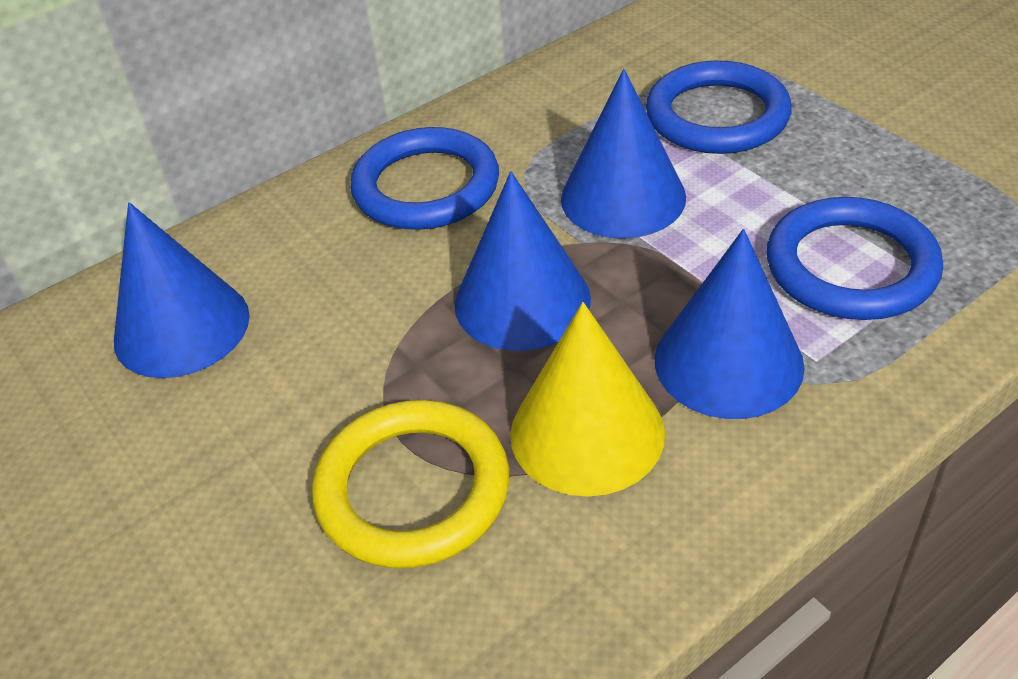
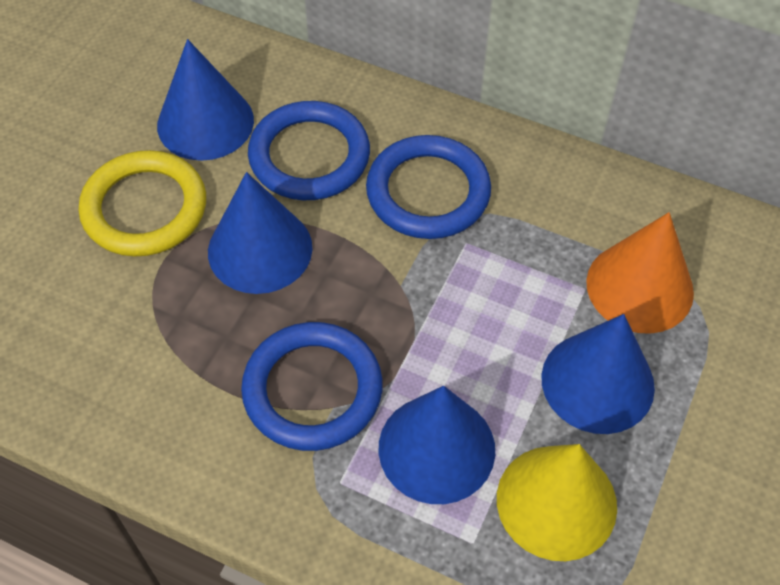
orange cone: none = 0 -> [586,212,694,334] = 1

